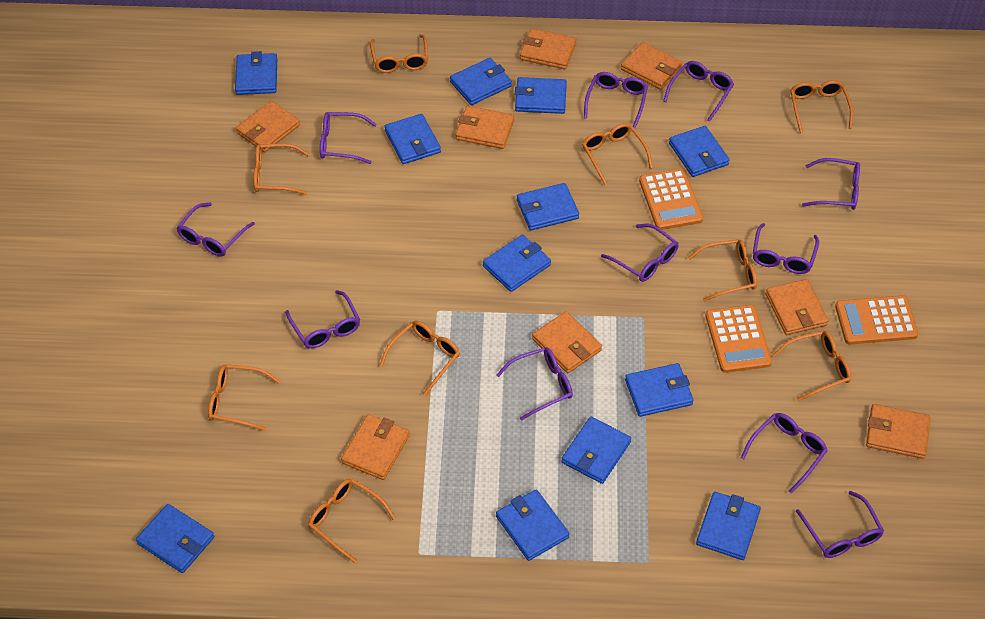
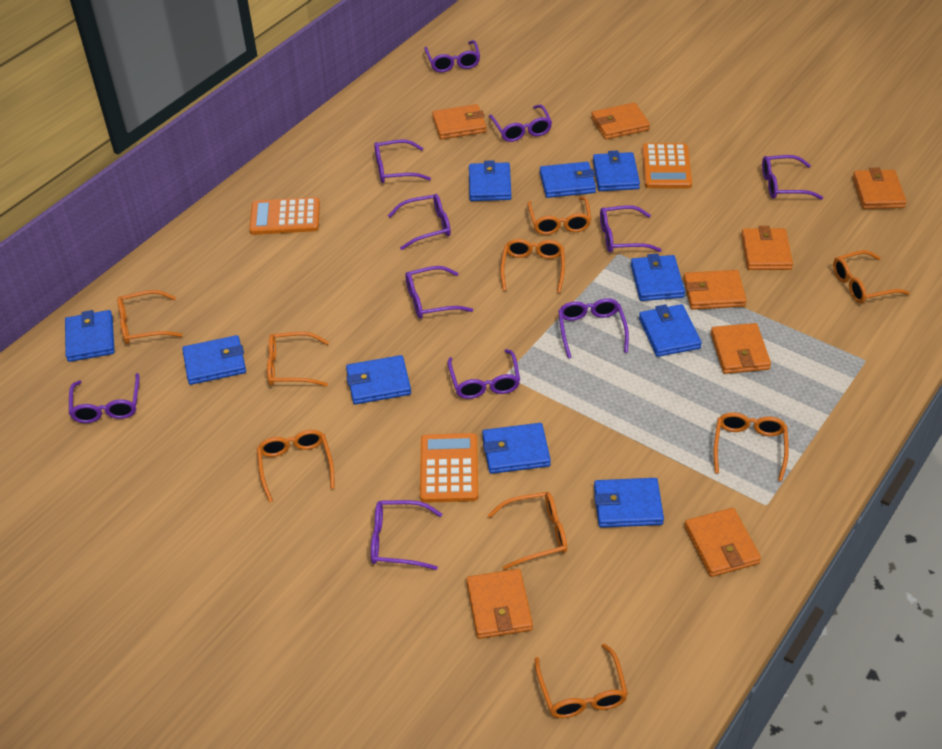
blue wallet: [136,504,214,573] [235,51,277,95] [384,114,441,164] [450,58,512,105] [483,235,551,292] [496,489,569,561] [515,77,567,114] [517,183,579,230] [561,417,631,484] [625,363,694,417] [669,126,729,177] [696,492,761,560] = 12 -> [65,310,115,362] [182,335,246,385] [346,355,411,404] [469,160,511,201] [482,423,551,474] [540,162,596,198] [593,150,640,191] [594,478,664,528] [631,254,685,301] [639,304,702,357] = 10

